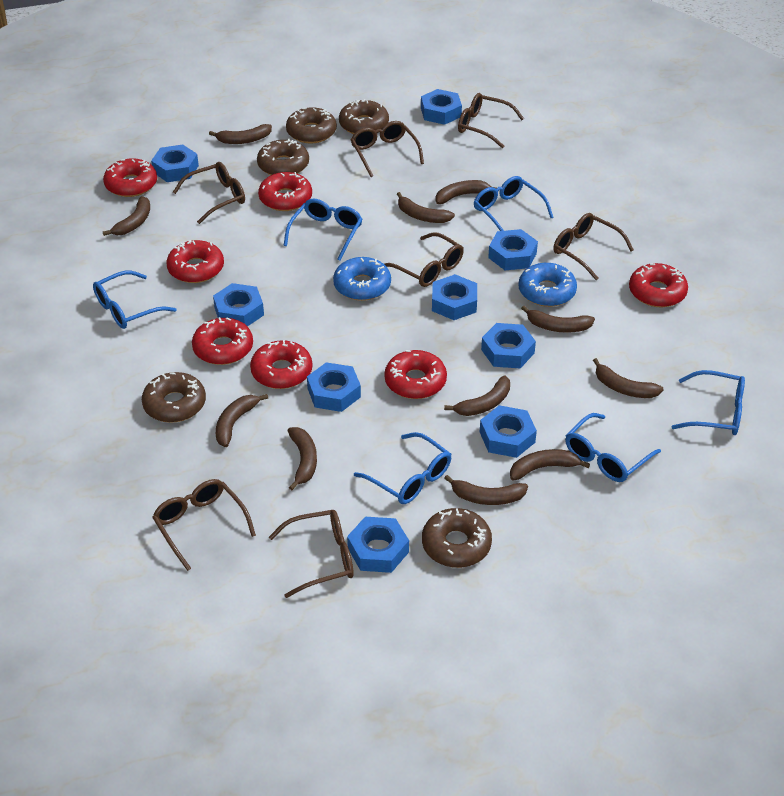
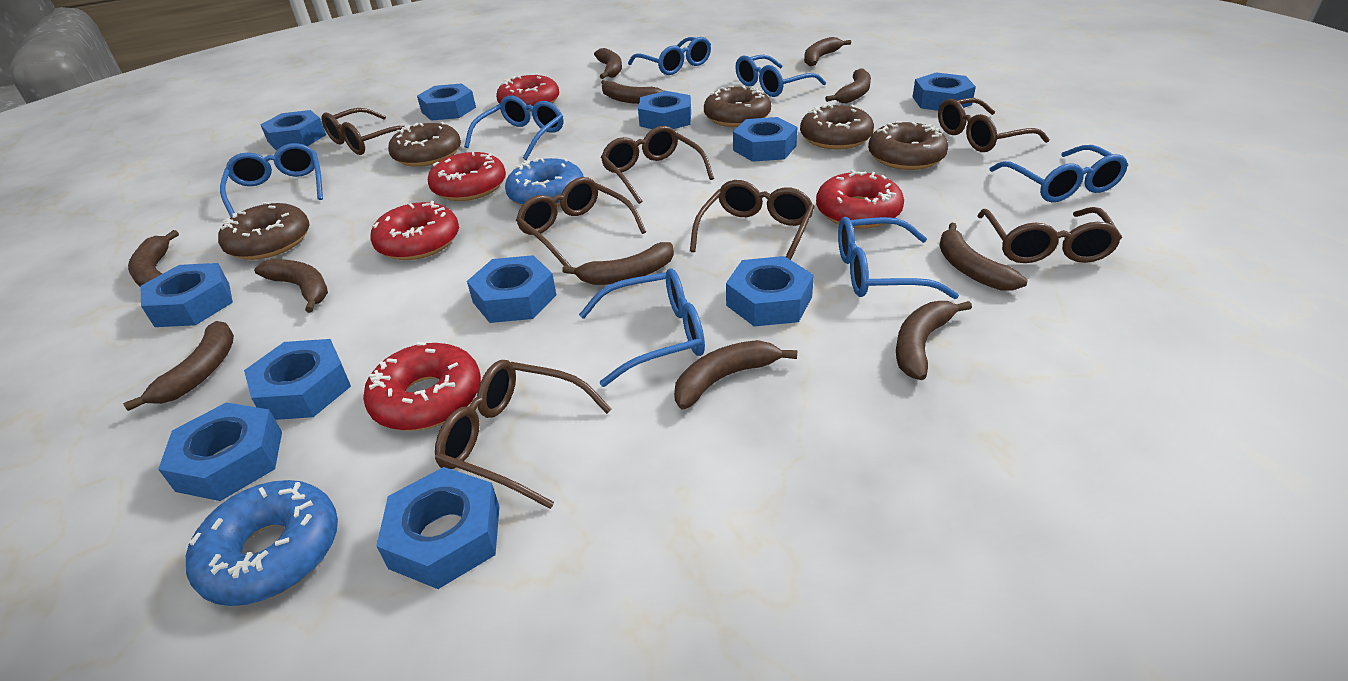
blue glasses: [93,271,176,329] [284,198,362,261] [354,432,451,504] [474,176,554,231] [565,413,661,482] [672,370,745,435] = 6 -> [220,143,323,217] [464,96,563,160] [579,268,705,387] [628,37,711,75] [735,55,826,97] [838,217,959,299] [989,145,1128,202] = 7
blue nut: [151,145,199,182] [213,283,264,327] [307,362,361,412] [347,517,409,573] [421,89,462,125] [432,274,477,320] [480,405,537,458] [481,323,536,368] [488,229,538,270] = 9 -> [141,263,233,327] [158,402,282,501] [244,339,351,420] [260,110,326,150] [376,467,500,589] [417,83,476,121] [467,255,556,323] [638,91,691,129] [726,256,814,327] [733,117,797,162] [913,72,976,111] = 11
red donut: [103,158,157,197] [166,240,224,283] [192,317,253,365] [250,340,312,389] [258,172,312,211] [384,350,447,399] [629,263,688,307] = 7 -> [363,342,481,431] [371,201,459,260] [428,152,506,201] [496,73,559,112] [816,170,904,229] = 5

